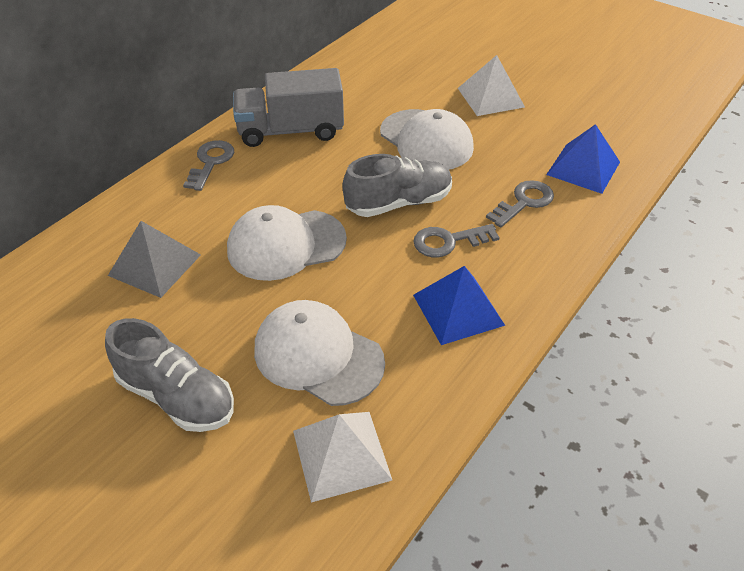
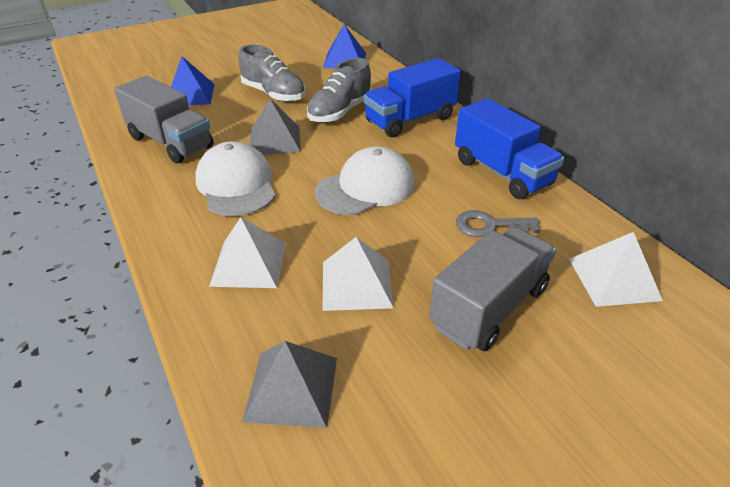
blue truck: none = 0 -> [364,58,461,137] [455,98,564,199] = 2
grey key: [183,140,234,191] [413,224,500,257] [486,180,554,227] = 3 -> [456,210,540,237] = 1
grey pyramid: [108,221,201,298] = 1 -> [242,341,337,428] [250,99,301,155] = 2
grey truck: [233,68,344,147] = 1 -> [114,76,214,164] [429,227,556,351] = 2
white cap: [227,205,347,281] [254,300,385,406] [380,109,474,170] = 3 -> [195,141,276,216] [315,146,415,215] = 2
white pyramid: [293,412,393,502] [458,55,525,116] = 2 -> [209,217,286,288] [323,237,394,311] [569,232,663,307] = 3

